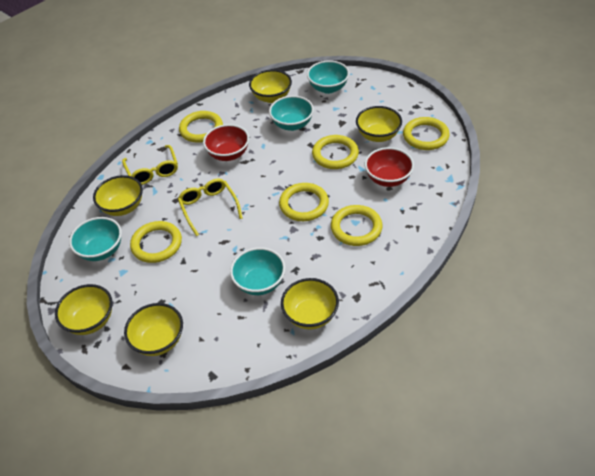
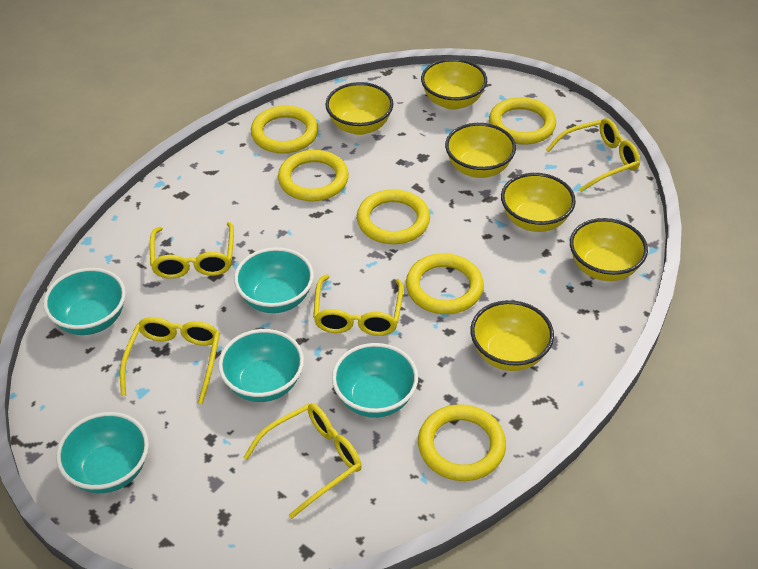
red bowl: [203,124,249,161] [365,147,414,187] = 2 -> none = 0
turquoise bowl: [69,217,122,261] [230,247,286,295] [269,96,314,131] [307,60,350,94] = 4 -> [43,268,126,335] [56,412,149,493] [218,329,304,402] [234,247,314,313] [332,343,418,418] = 5
yellow glasses: [122,145,178,185] [178,179,243,236] = 2 -> [120,317,220,405] [150,222,234,279] [243,403,362,519] [313,275,404,336] [546,118,640,192] = 5

